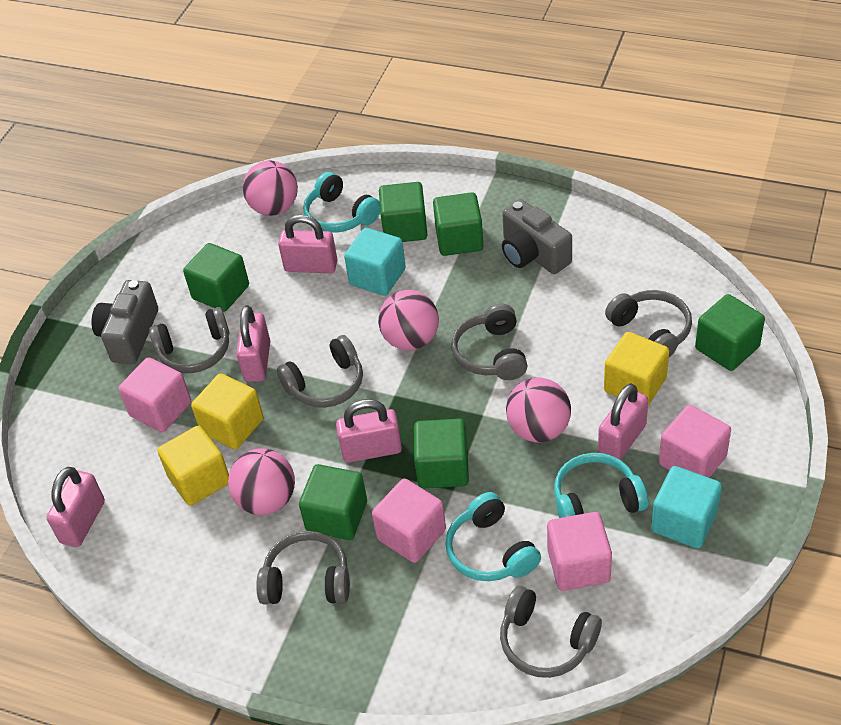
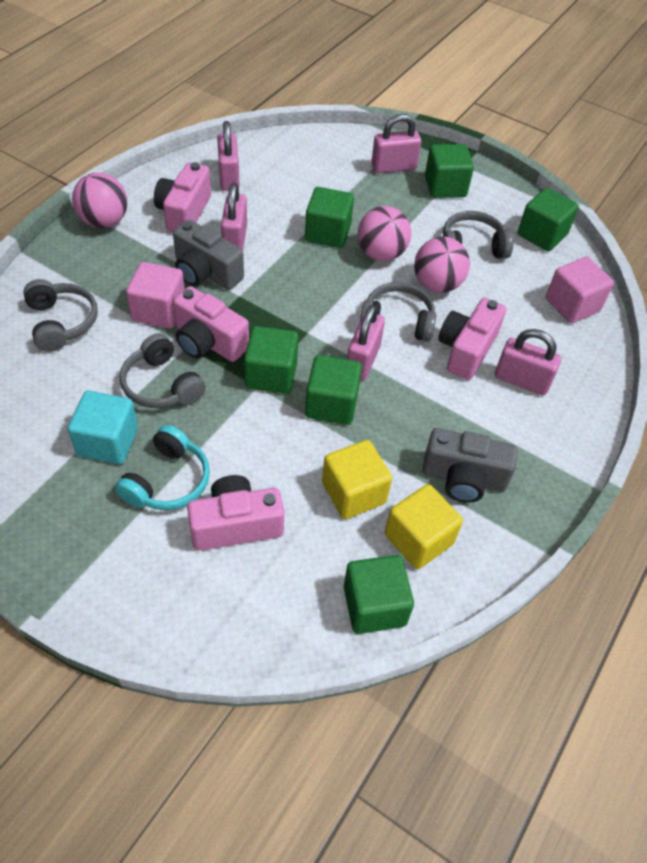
grey headphones: [149,307,229,373] [256,531,350,604] [277,335,363,408] [451,304,527,380] [500,586,602,678] [605,290,692,358] = 6 -> [23,279,98,352] [120,333,206,408] [360,282,436,342] [443,211,514,259] = 4
pink ball: [228,448,295,515] [243,161,298,216] [378,290,439,350] [506,378,571,443] = 4 -> [72,173,128,228] [357,206,411,261] [414,236,470,293] = 3
pink camera: none = 0 -> [154,162,211,233] [173,286,249,362] [187,475,284,551] [438,298,506,380] = 4
pink cube: [118,357,191,432] [372,479,446,563] [547,512,612,591] [659,405,731,478] = 4 -> [126,262,185,329] [546,257,614,323] = 2
turquoise cube: [344,228,406,296] [651,466,722,549] = 2 -> [68,391,138,464] = 1
turquoise headphones: [303,172,380,233] [445,492,541,581] [554,453,648,518] = 3 -> [115,425,210,510] = 1
yellow cube: [157,425,229,506] [191,373,263,449] [604,332,669,406] = 3 -> [322,440,392,519] [385,484,463,569] = 2

